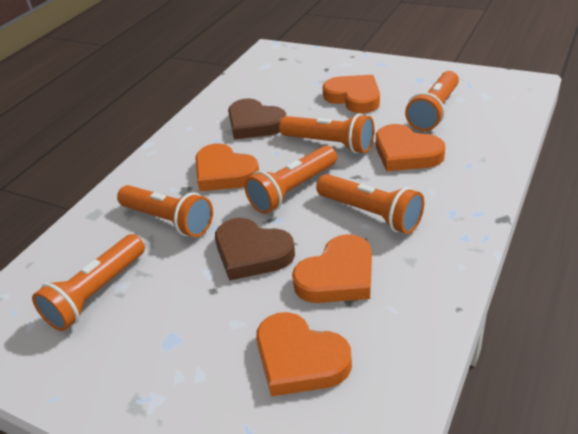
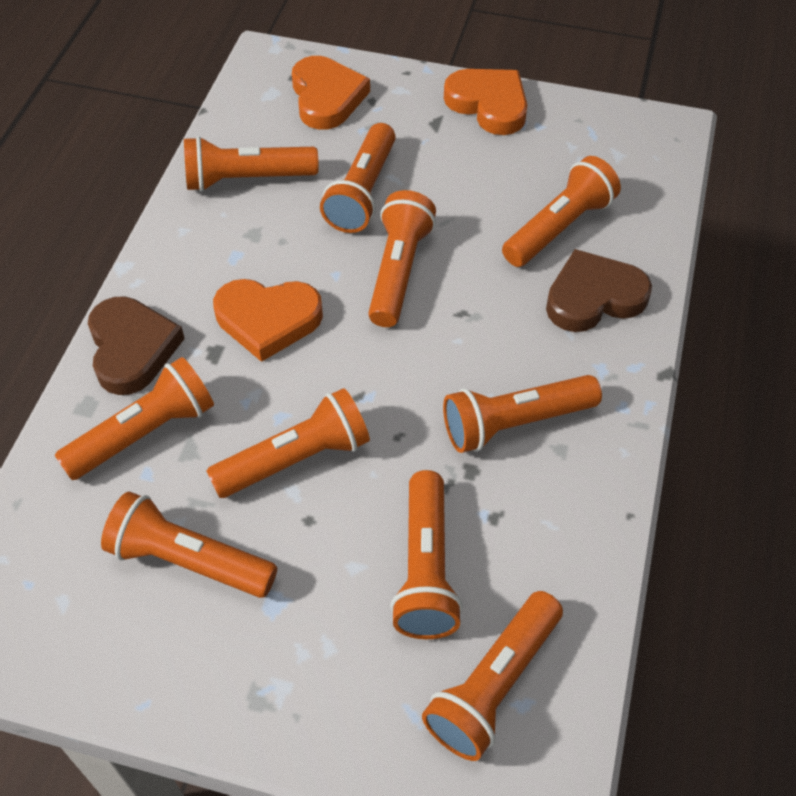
orange flashlight: [32,234,145,331] [117,185,213,237] [245,145,337,214] [279,114,375,153] [316,174,424,234] [405,71,459,131] = 6 -> [55,357,214,480] [101,491,277,598] [184,136,319,192] [206,388,370,498] [320,123,396,233] [368,190,436,327] [390,470,463,639] [422,591,563,761] [443,375,602,453] [502,156,621,267] = 10
orange heart: [195,143,259,191] [256,312,352,396] [292,234,372,303] [322,75,380,113] [376,124,445,171] = 5 -> [213,279,323,362] [292,56,370,130] [444,69,527,135] = 3

